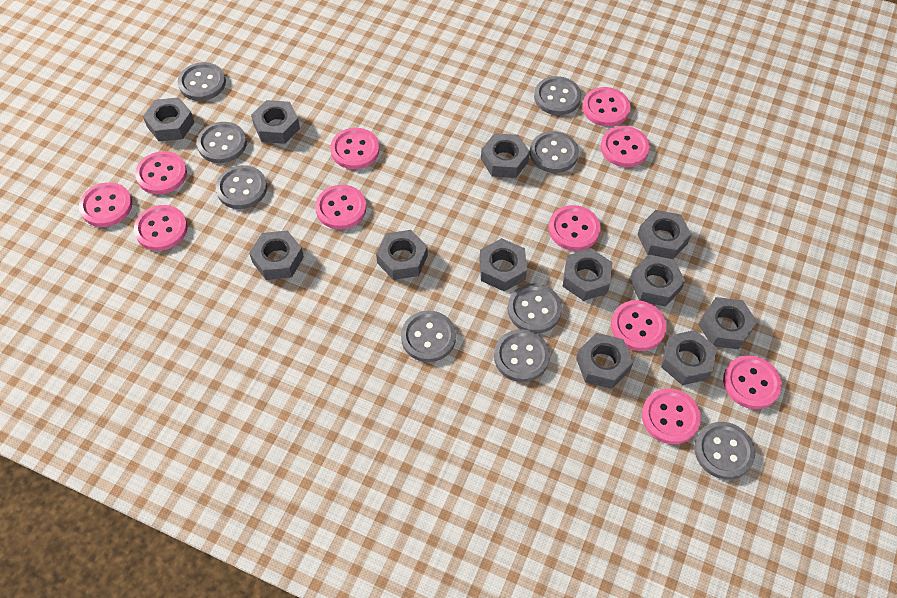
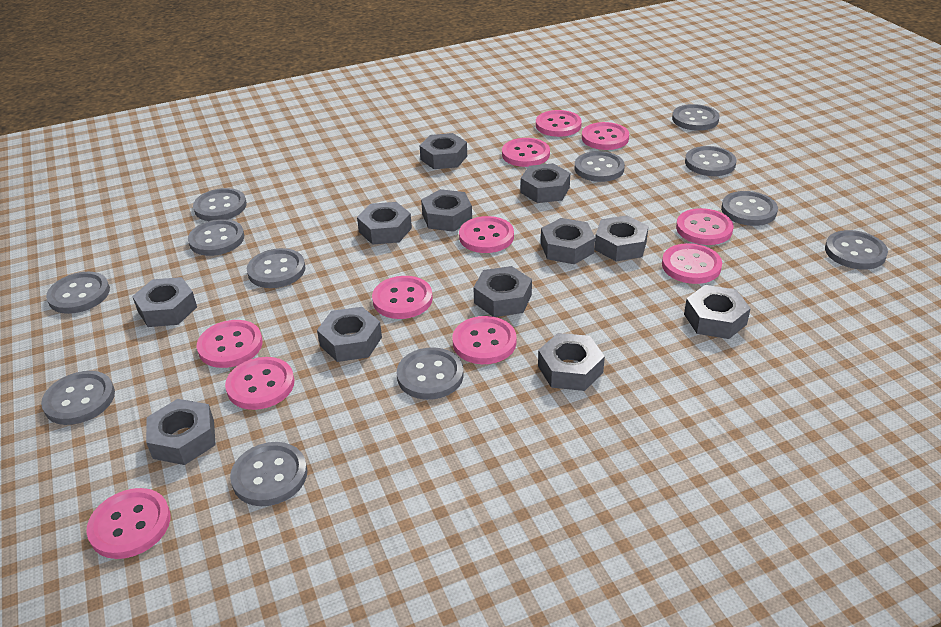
grey button: [178,62,226,101] [197,122,247,163] [216,165,267,209] [401,310,456,362] [494,329,550,382] [508,284,562,333] [530,131,579,173] [534,76,581,115] [694,422,755,480] = 9 -> [41,371,115,425] [46,272,110,314] [188,219,244,256] [193,188,247,221] [230,442,307,506] [247,248,305,288] [397,347,463,400] [575,151,625,182] [672,104,720,131] [685,146,736,176] [721,191,778,226] [825,230,888,270] = 12

